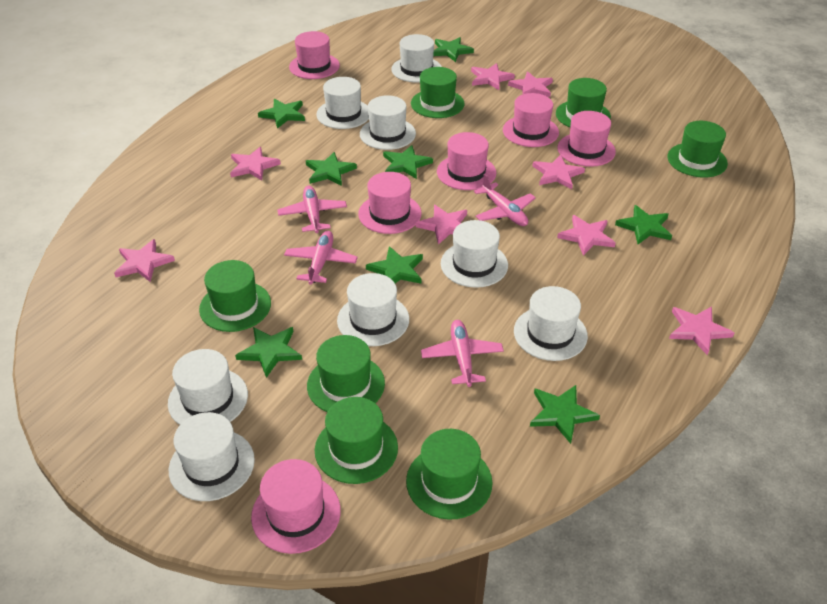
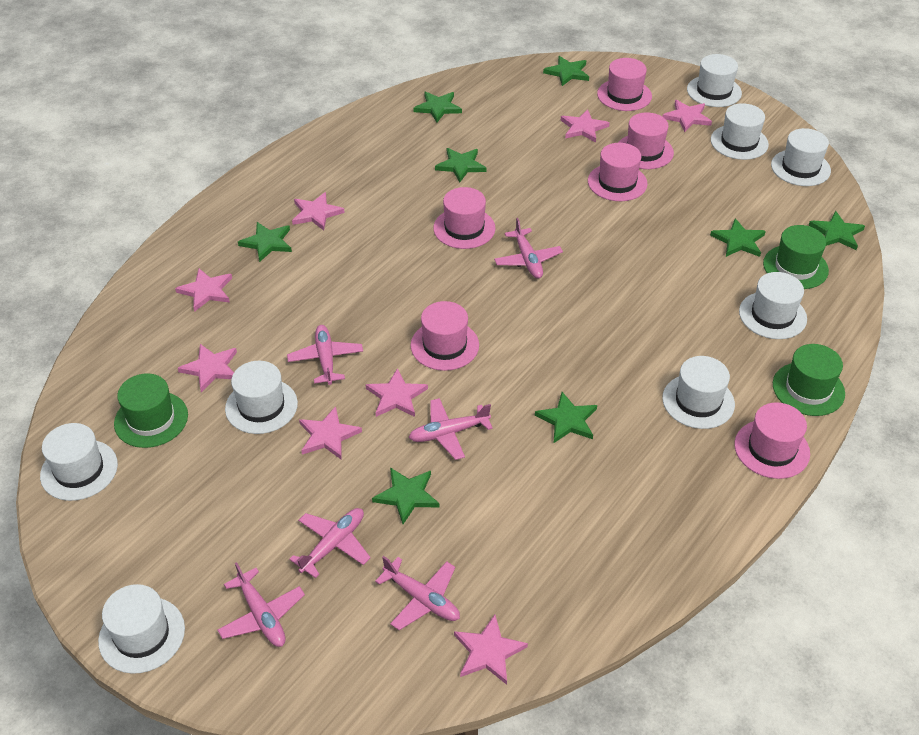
green hat: [199,260,271,332] [307,335,385,412] [315,397,398,484] [406,429,493,520] [411,67,465,118] [556,78,611,127] [667,121,728,177] = 7 -> [114,373,188,448] [763,225,829,289] [773,344,845,416] = 3
pink plane: [278,186,347,233] [284,231,358,285] [421,320,504,387] [474,174,536,226] = 4 -> [217,562,305,647] [287,325,363,385] [289,508,371,578] [375,556,460,630] [409,398,493,460] [494,218,563,279] = 6

